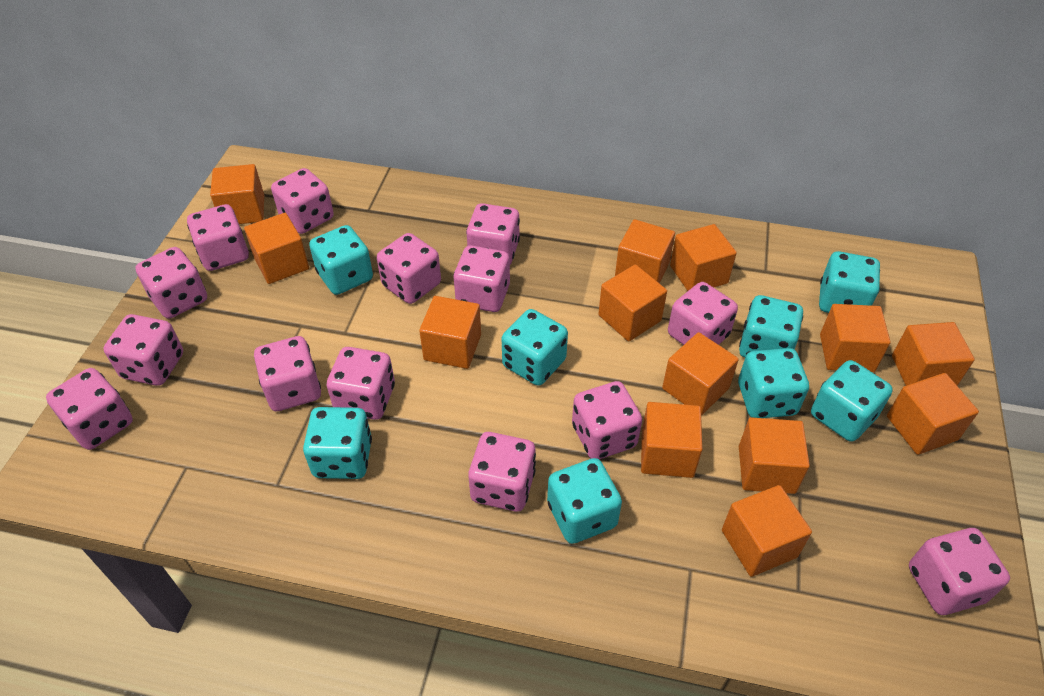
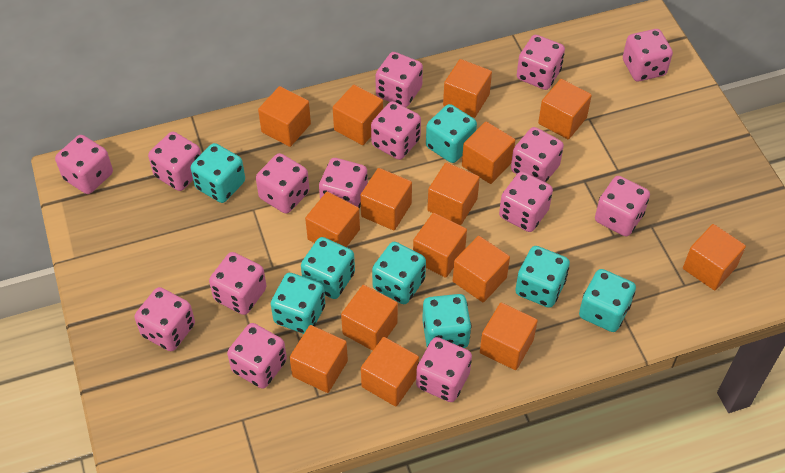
orange cube: [210,164,264,224] [244,213,309,284] [419,296,481,369] [598,264,667,342] [615,219,675,283] [641,402,703,478] [662,332,739,415] [670,224,737,291] [722,485,812,577] [739,417,810,494] [820,304,891,372] [887,373,979,455] [892,322,975,386] = 13 -> [258,86,311,147] [289,325,348,393] [305,192,360,247] [333,85,383,145] [341,285,398,351] [360,168,412,230] [361,337,419,407] [413,213,467,278] [427,162,480,225] [443,59,492,118] [453,236,510,303] [462,122,515,184] [480,303,538,370] [538,79,592,139] [683,224,746,291] = 15
pink dice: [46,368,133,450] [104,314,183,386] [135,247,207,319] [187,204,249,271] [254,336,321,411] [271,168,334,234] [327,347,395,420] [377,233,441,304] [453,245,510,312] [466,203,520,264] [468,432,536,512] [572,381,642,459] [668,282,738,345] [909,528,1010,615] = 14 -> [55,135,113,194] [135,287,195,351] [148,132,201,191] [209,252,266,315] [227,323,287,389] [256,153,309,214] [319,158,368,208] [371,101,421,160] [375,52,423,107] [416,337,472,402] [499,171,553,232] [511,127,564,183] [517,35,565,90] [595,176,650,236] [623,29,673,81] = 15

